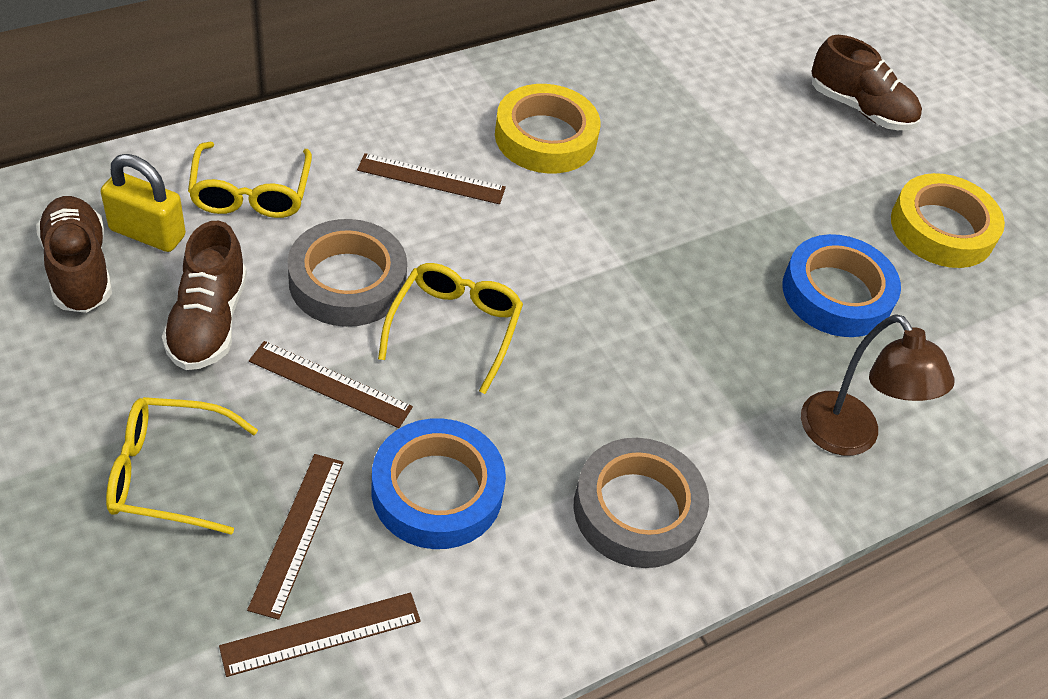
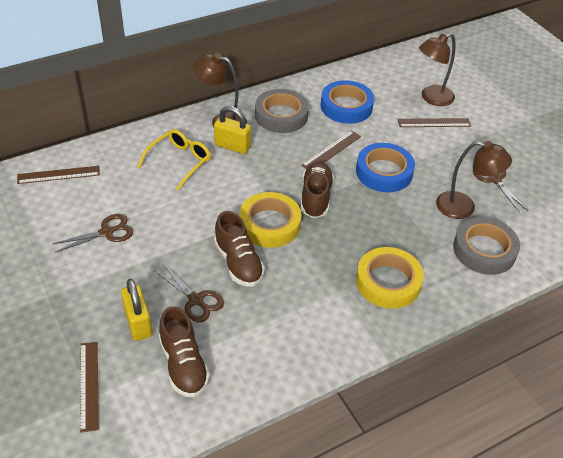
brown lamp: [801,314,955,456] = 1 -> [194,53,247,127] [419,33,456,106] [436,141,512,219] = 3
brown scissors: none = 0 -> [53,214,133,253] [155,264,224,322] [473,170,528,213] = 3
yellow glasses: [106,397,258,535] [188,142,312,218] [378,263,523,394] = 3 -> [138,129,211,190] = 1
yellow padlock: [101,154,186,252] = 1 -> [121,279,152,341] [214,106,251,154] = 2

